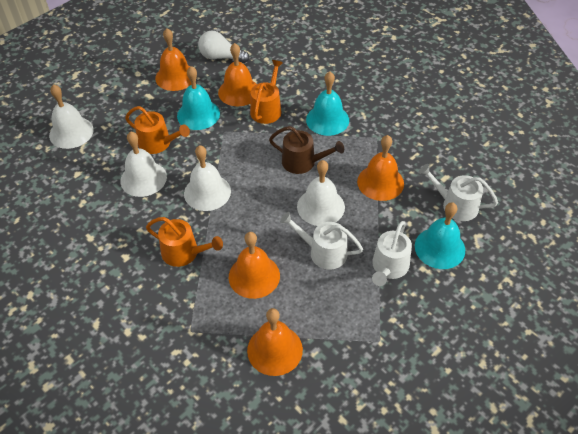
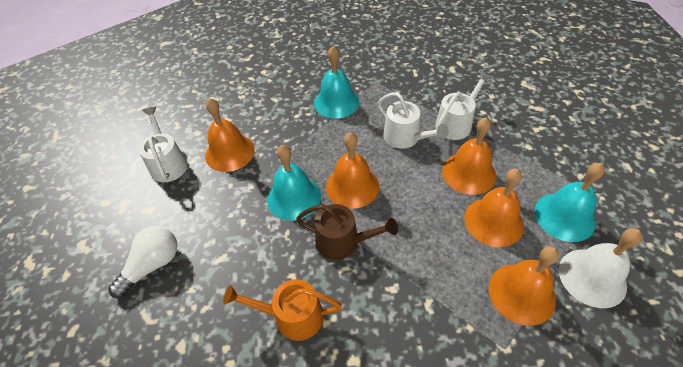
orange watering can: [125,106,190,154] [146,217,223,267] [250,60,283,124] = 3 -> [223,279,342,341] = 1
white bell: [49,84,94,149] [120,131,167,197] [184,145,231,211] [297,160,345,226] = 4 -> [559,228,642,308] = 1

